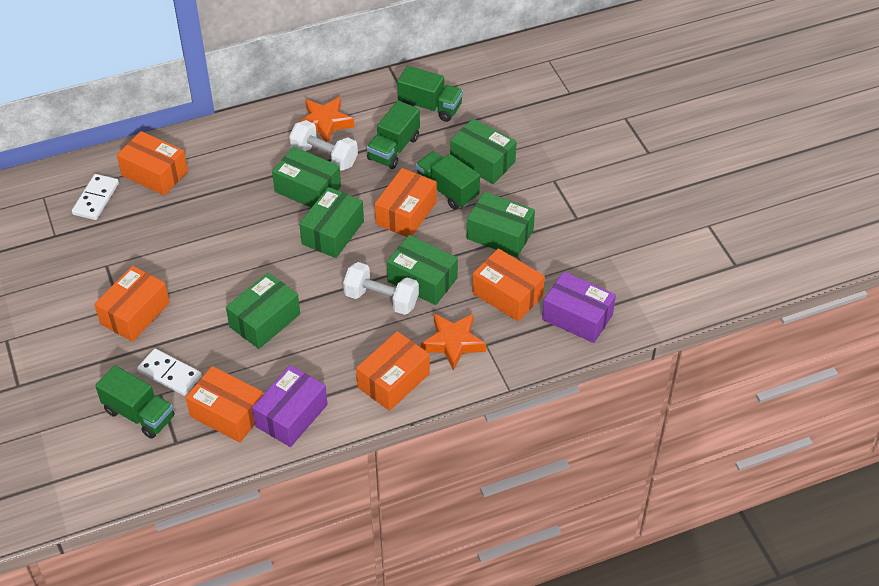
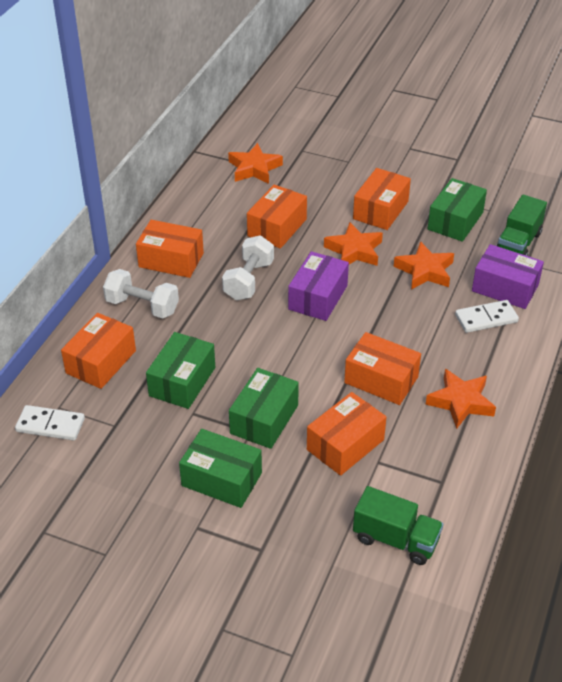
green box: [226,273,300,349] [272,147,341,208] [299,187,364,258] [387,235,458,305] [450,119,517,184] [467,192,535,257] = 6 -> [146,332,215,409] [179,429,262,508] [229,368,299,449] [428,178,487,242] = 4
green truck: [95,365,174,439] [367,101,420,169] [397,66,463,122] [416,151,480,210] = 4 -> [353,486,443,565] [496,194,547,256] = 2
orange star: [298,97,354,142] [421,313,486,371] = 2 -> [228,143,283,184] [324,222,383,266] [394,241,454,290] [425,369,496,429] = 4

